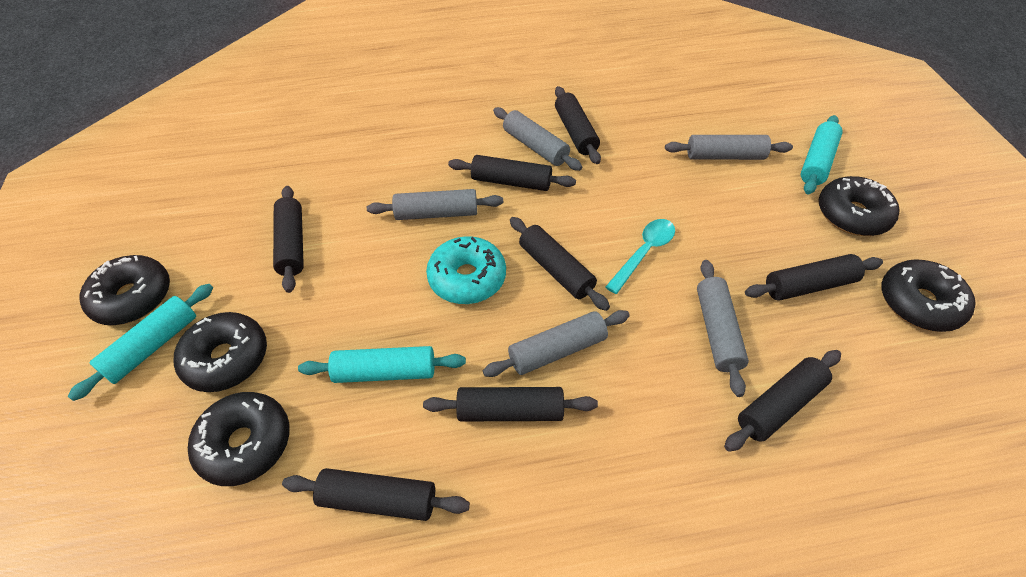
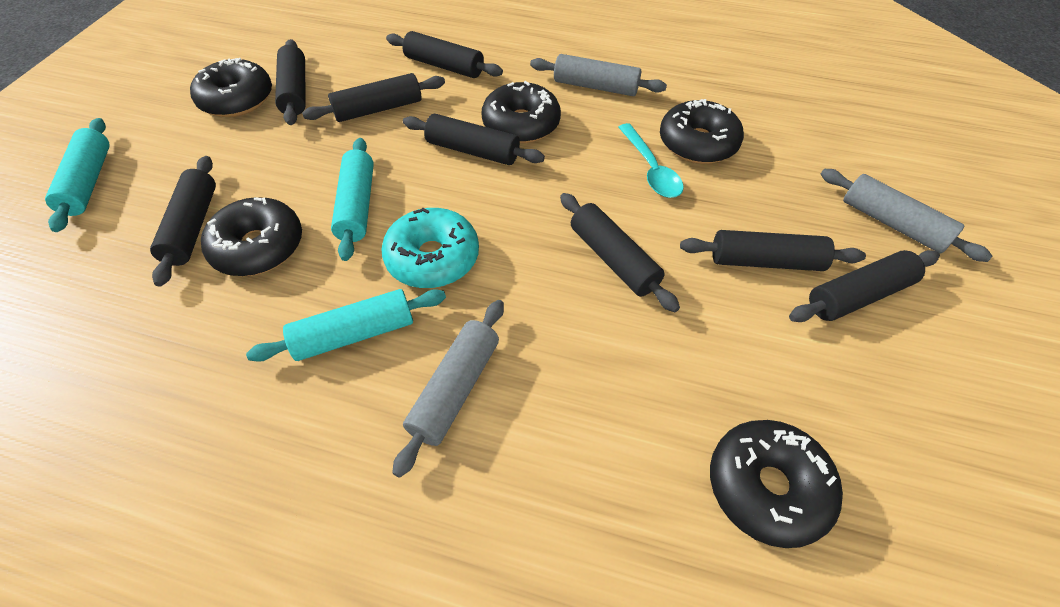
grey rolling pin: [367,189,503,220] [483,310,630,377] [493,107,582,171] [665,135,793,160] [697,260,749,397] = 5 -> [392,300,504,478] [530,54,667,96] [821,169,992,262] = 3

